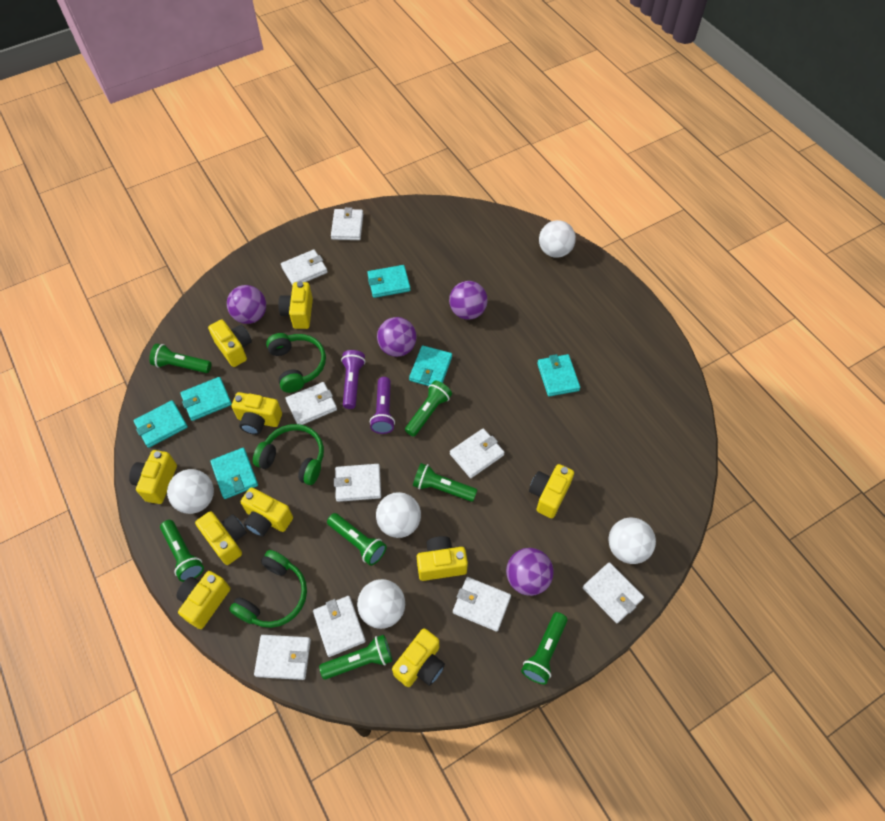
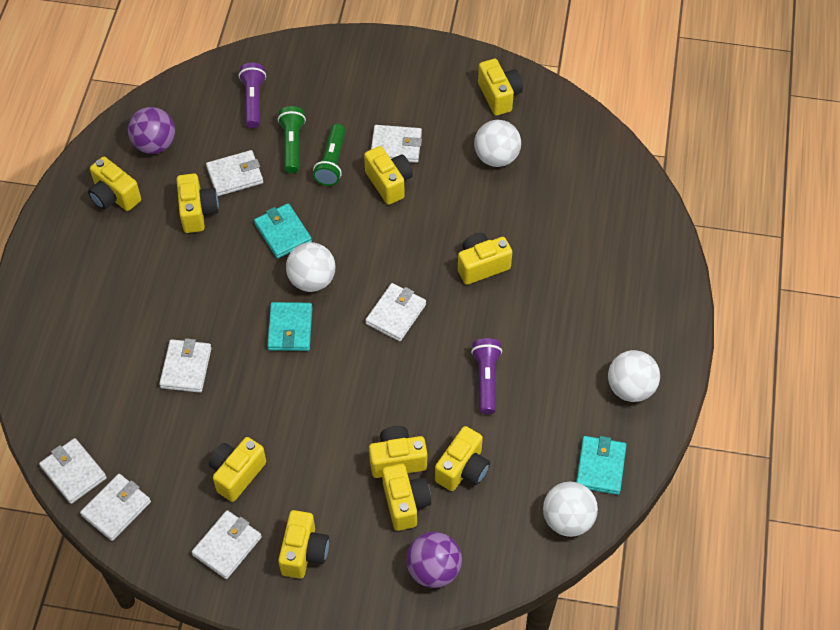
green flashlight: [149,343,211,373] [160,520,204,582] [319,634,392,679] [327,513,387,566] [405,381,452,437] [413,463,477,502] [521,612,567,685] = 7 -> [278,106,306,173] [313,124,345,186] = 2
green headphones: [229,550,307,628] [253,424,324,485] [266,333,326,393] = 3 -> none = 0
purple ball: [227,285,266,324] [377,317,417,357] [449,281,488,320] [506,548,554,596] = 4 -> [128,107,175,154] [406,532,462,588] = 2
turquoise wallet: [133,400,188,448] [180,377,232,421] [210,448,258,499] [367,265,411,298] [409,346,452,386] [537,354,580,397] = 6 -> [254,203,312,258] [267,302,312,351] [576,436,626,495] = 3
white ball: [167,469,214,514] [357,579,405,629] [376,492,421,538] [539,220,576,258] [608,518,656,564] = 5 -> [286,242,335,292] [474,120,521,167] [543,482,598,537] [608,350,660,402] = 4
white wallet: [254,635,311,680] [281,249,328,286] [285,382,337,425] [313,596,366,657] [331,207,363,240] [334,464,381,502] [450,428,505,478] [453,577,511,632] [583,562,644,623] = 9 -> [39,438,107,504] [80,474,151,541] [159,338,212,393] [192,510,262,579] [206,150,263,196] [365,283,426,341] [371,125,422,163] = 7

